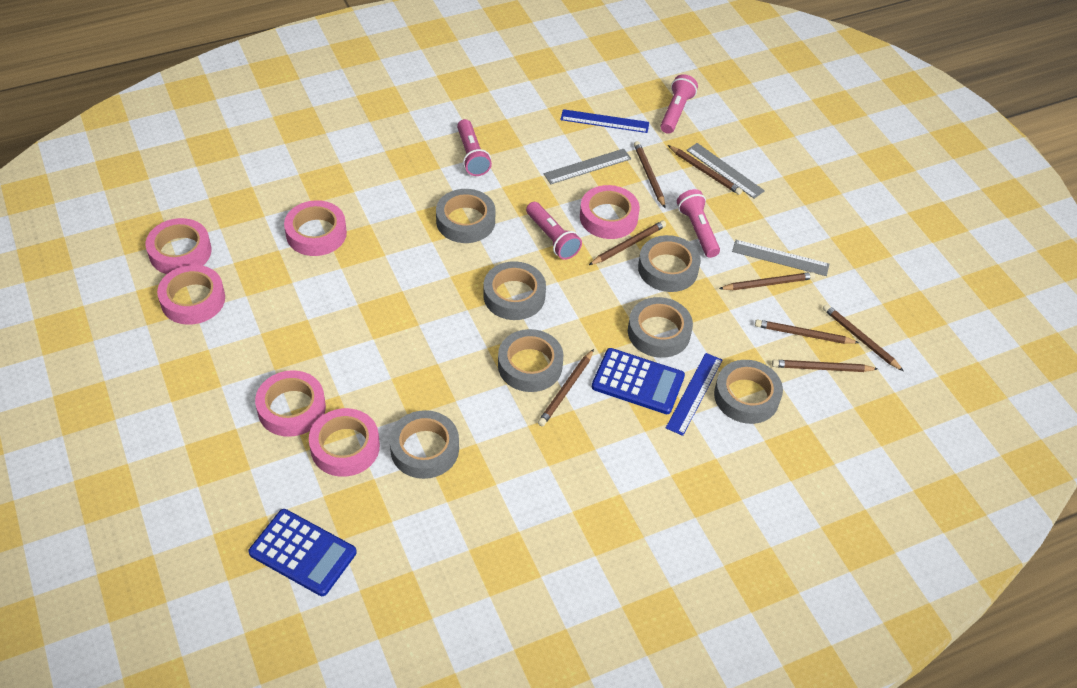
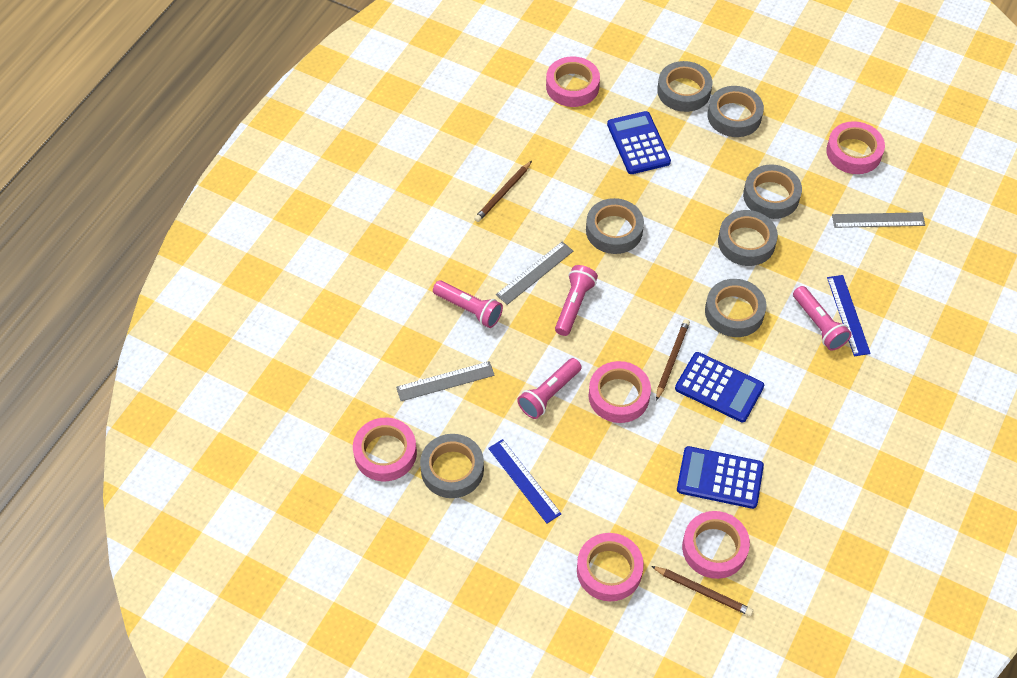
blue calculator: [248,509,357,596] [592,348,685,414] = 2 -> [607,111,671,174] [675,352,764,422] [677,446,764,509] = 3
brown pencil: [538,349,594,426] [589,220,666,265] [634,141,665,208] [668,145,742,195] [719,272,815,290] [755,319,859,344] [772,360,877,372] [823,304,904,371] = 8 -> [474,161,532,222] [651,566,753,616] [656,319,690,401] = 3

